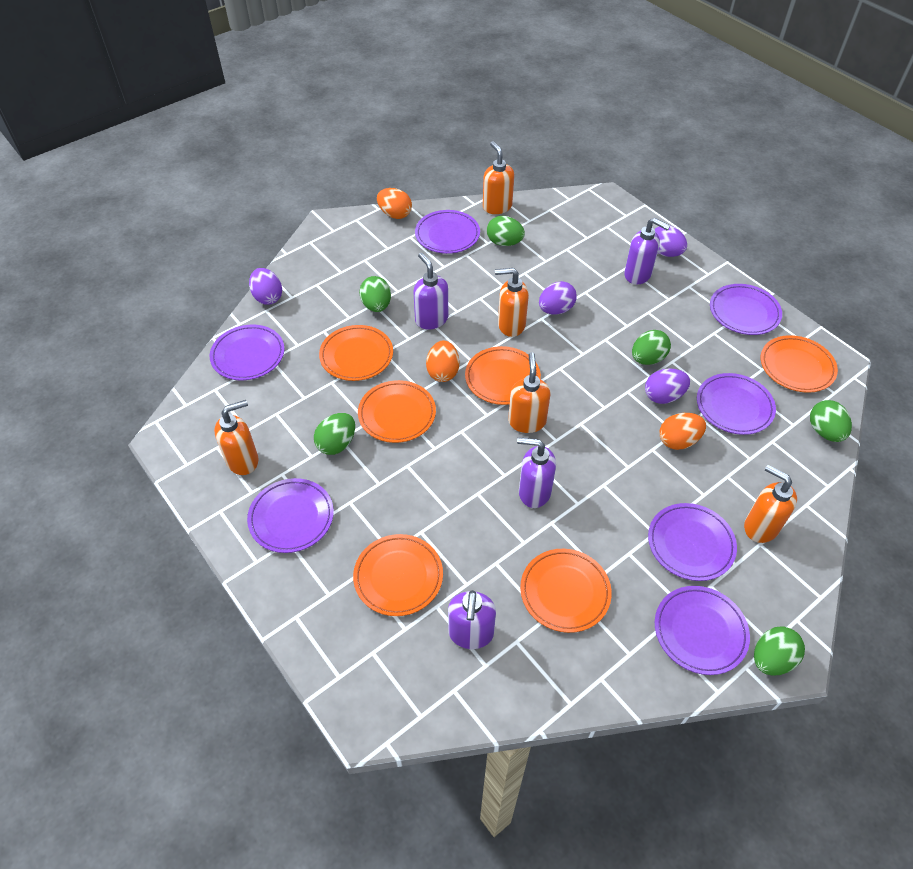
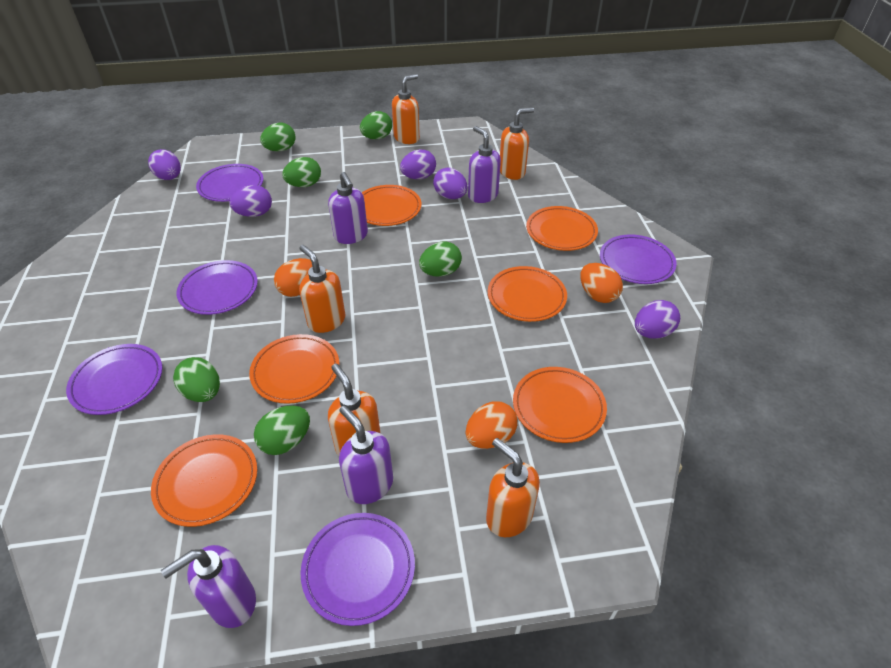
purple egg: [249,268,282,305] [539,281,577,314] [645,368,690,404] [654,226,687,257] = 4 -> [148,149,181,180] [230,185,272,217] [400,149,436,179] [433,168,467,199] [635,300,680,339] = 5
purple plate: [210,325,284,380] [247,478,334,553] [415,210,480,254] [648,503,737,581] [655,586,750,675] [697,373,776,435] [710,284,782,335] = 7 -> [66,344,162,415] [176,260,258,315] [196,164,264,202] [301,513,415,626] [600,234,677,284] = 5

